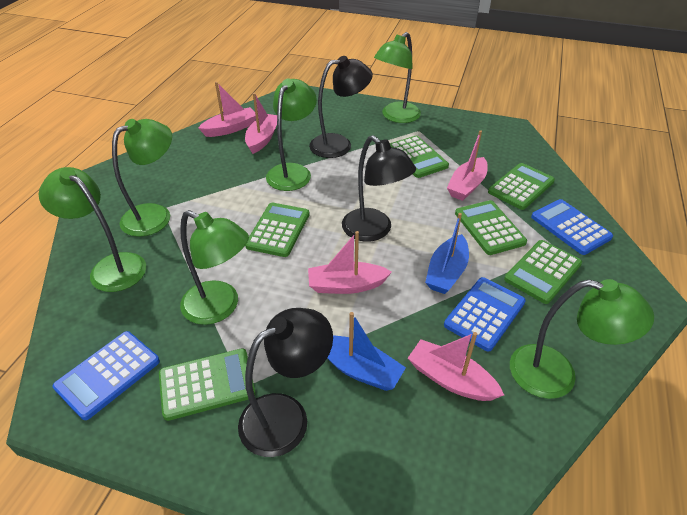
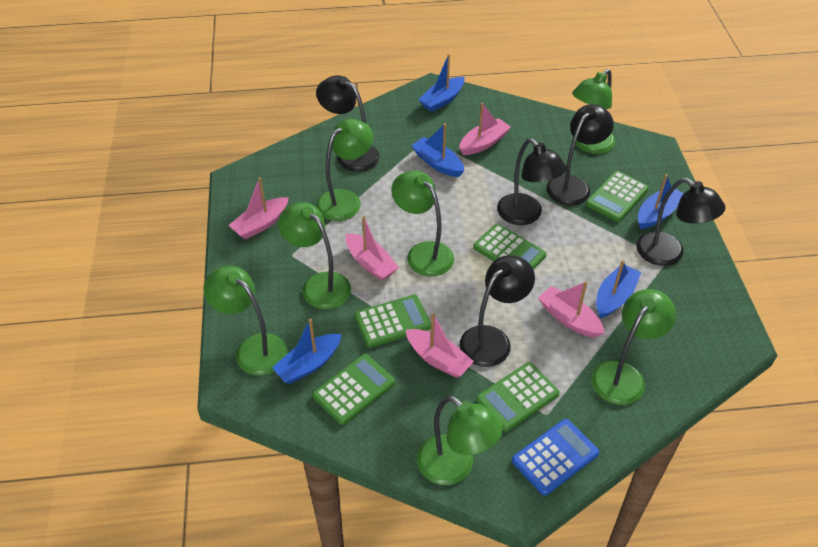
black lamp: [238,308,333,457] [309,56,373,158] [342,135,416,242] = 3 -> [316,75,380,172] [460,255,535,367] [497,138,567,225] [546,104,614,206] [636,178,726,266] = 5
blue boat: [327,312,406,391] [425,213,469,294] = 2 -> [272,318,342,384] [411,123,464,177] [418,54,465,112] [596,260,641,318] [638,174,684,229] = 5
blue calculator: [53,331,160,420] [444,277,526,352] [531,199,613,255] = 3 -> [512,419,599,496] = 1
green calculator: [159,348,256,421] [245,203,310,257] [390,136,449,178] [455,200,527,255] [488,163,555,210] [504,240,582,304] = 6 -> [313,354,395,425] [354,295,431,348] [473,224,547,270] [476,362,560,431] [586,171,649,222] = 5
green lamp: [38,167,146,292] [112,119,172,237] [180,210,249,325] [266,78,317,191] [374,32,421,123] [510,279,654,399] = 6 -> [204,266,288,376] [278,202,351,309] [316,119,373,221] [391,170,454,276] [417,396,503,485] [572,69,615,154] [591,289,676,405] = 7

